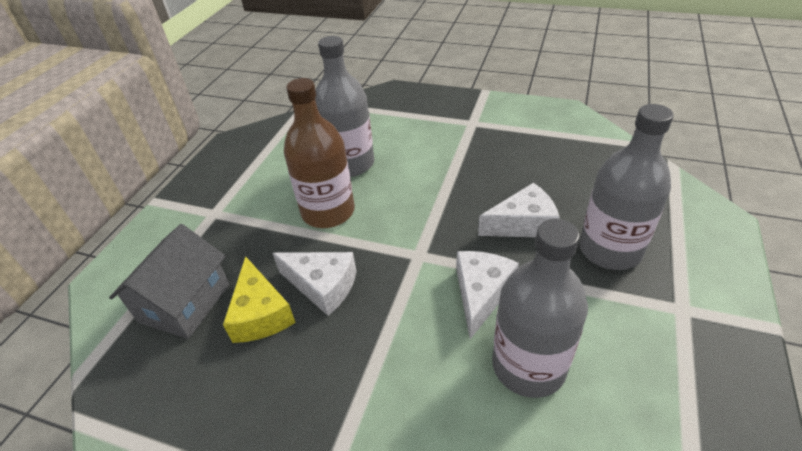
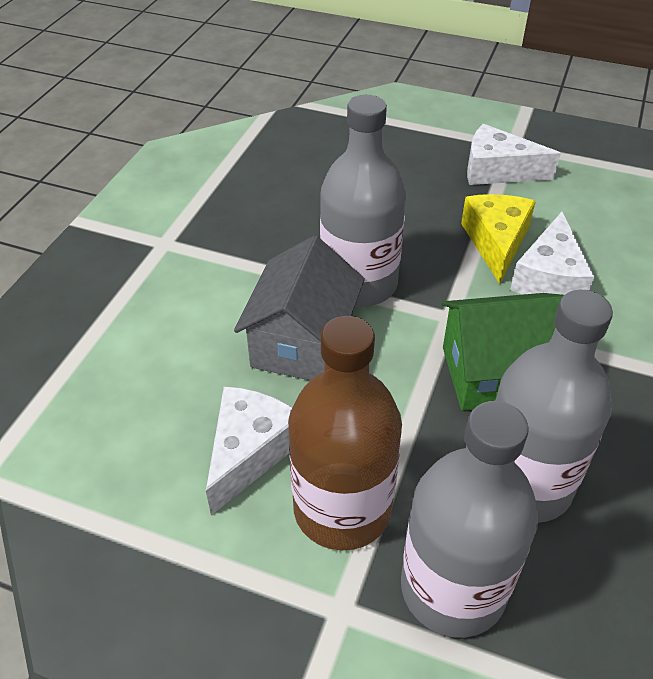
green house: none = 0 -> [441,293,564,411] = 1

